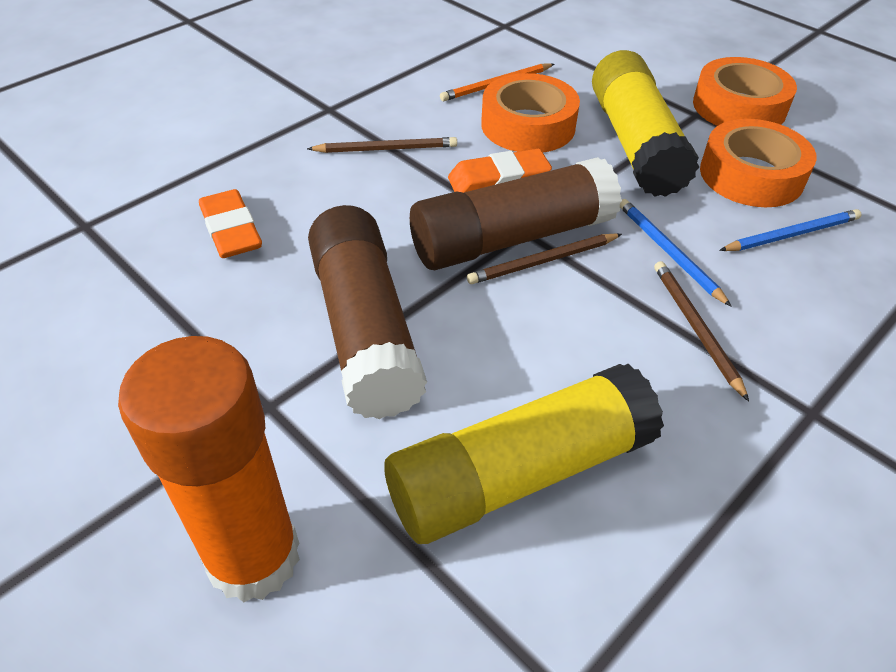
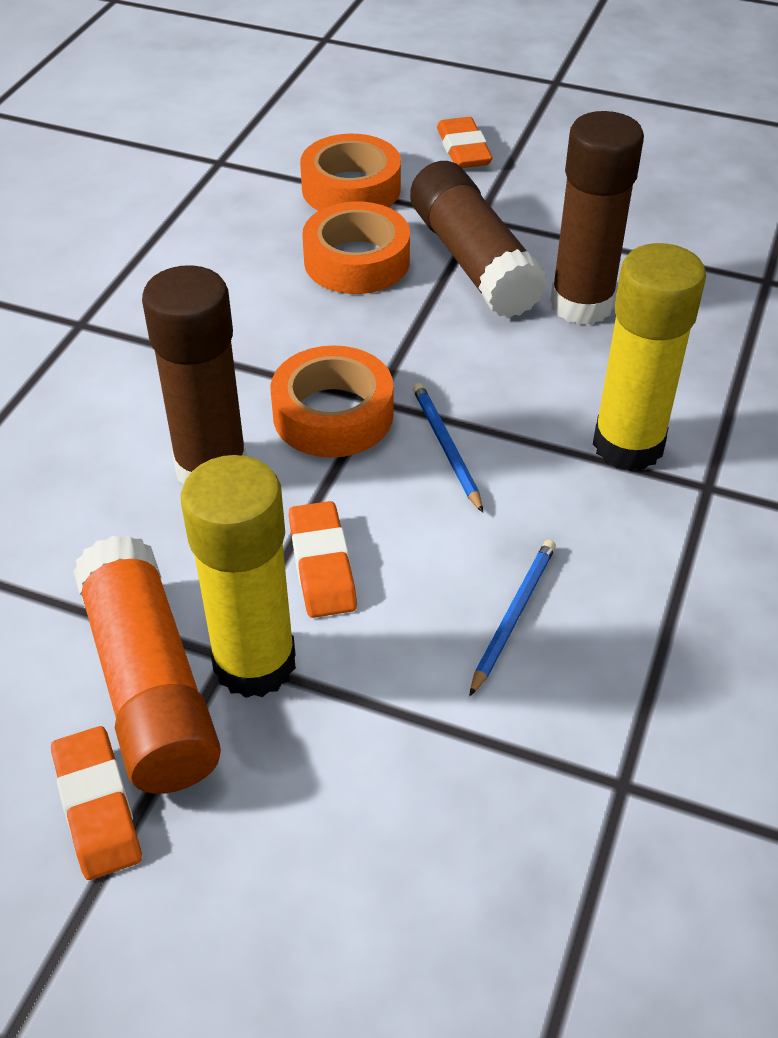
brown glue stick: [308,205,427,419] [410,157,622,270] = 2 -> [142,265,247,483] [410,161,548,318] [550,111,644,325] = 3
brown pencil: [307,137,457,153] [467,233,622,284] [654,261,749,402] = 3 -> none = 0
orange eraser: [199,189,262,258] [448,149,552,193] = 2 -> [51,726,142,880] [289,501,357,618] [437,117,493,168] = 3
orange pencil: [440,63,554,101] = 1 -> none = 0

